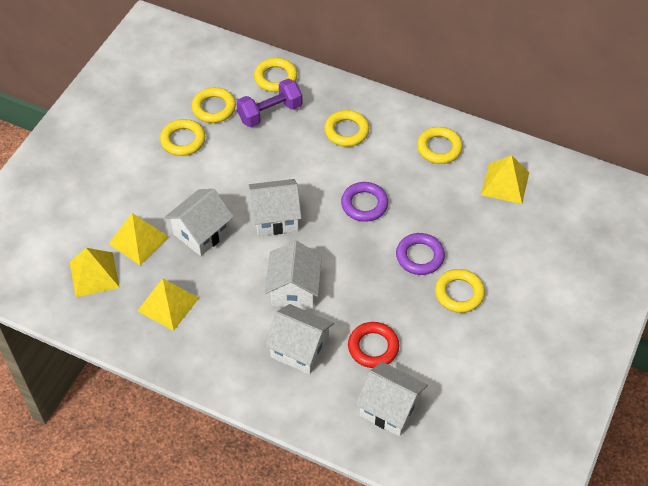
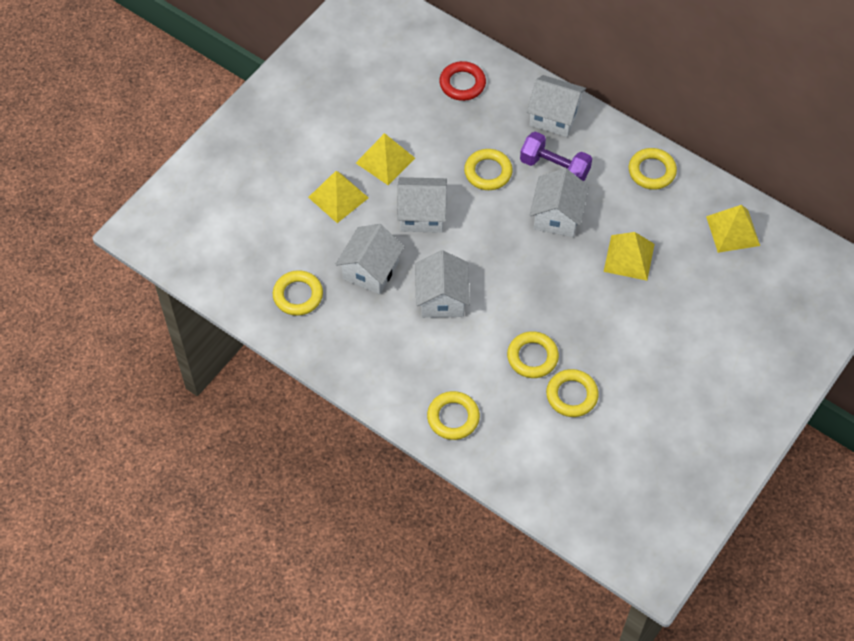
purple ring: [341,182,388,222] [396,233,445,275] = 2 -> none = 0

